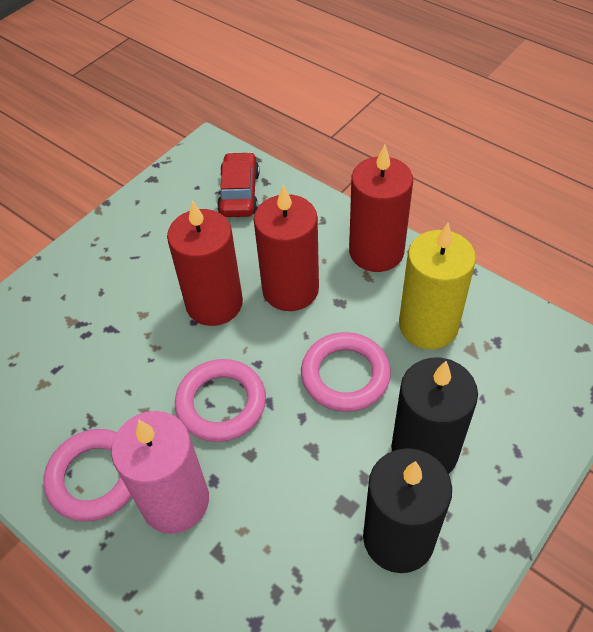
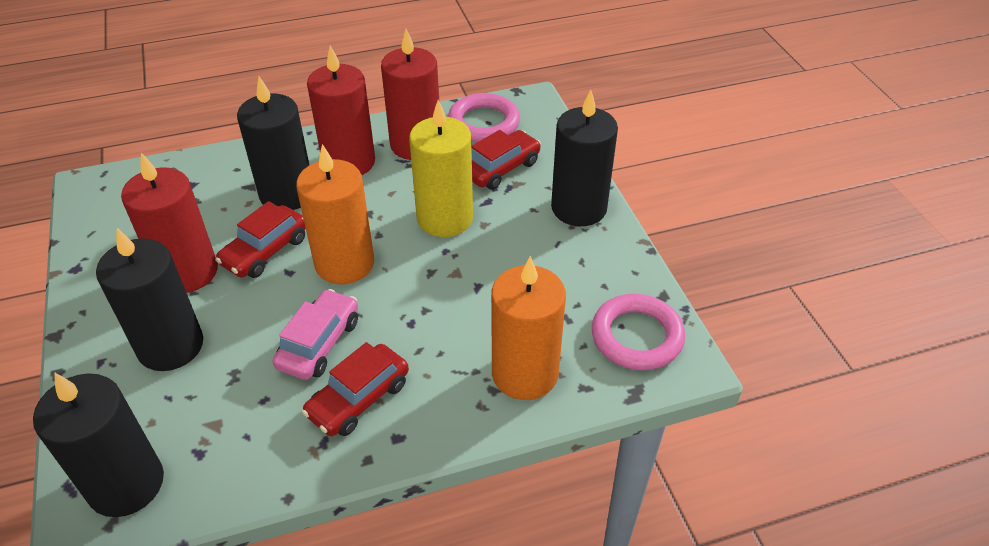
black candle: [363,448,452,573] [391,358,478,474] = 2 -> [33,372,164,517] [96,228,203,371] [237,76,309,210] [551,90,618,226] = 4
orange candle: none = 0 -> [296,144,374,284] [491,256,566,400] = 2
pink candle: [111,411,209,534] = 1 -> none = 0
pink car: none = 0 -> [273,289,358,380] = 1
pink ring: [44,429,132,521] [175,359,266,442] [301,332,391,412] = 3 -> [448,93,520,142] [591,294,685,370] = 2
red car: [217,152,260,217] = 1 -> [215,201,306,278] [302,342,409,436] [471,130,541,190] = 3

